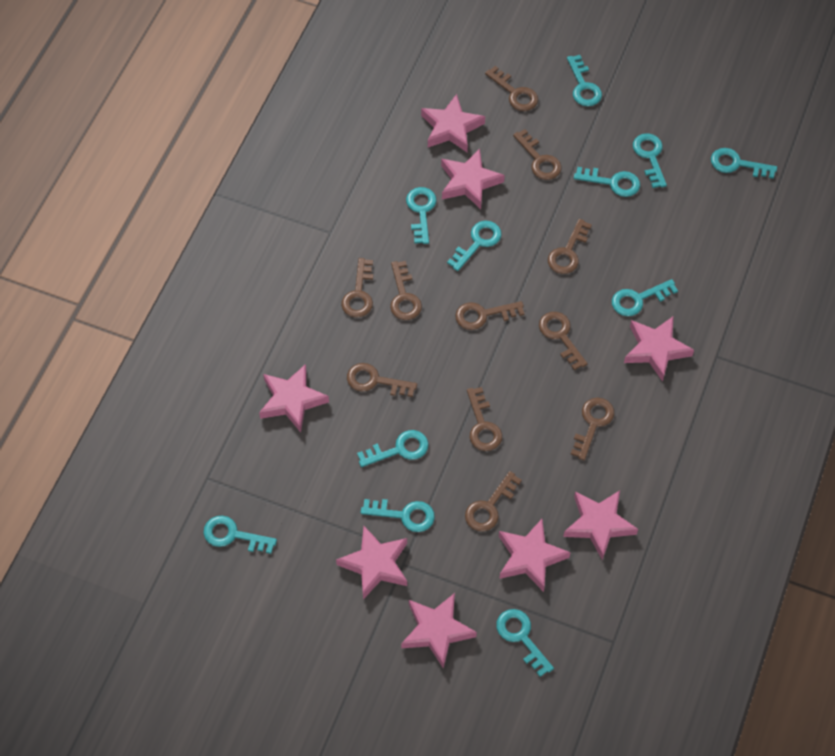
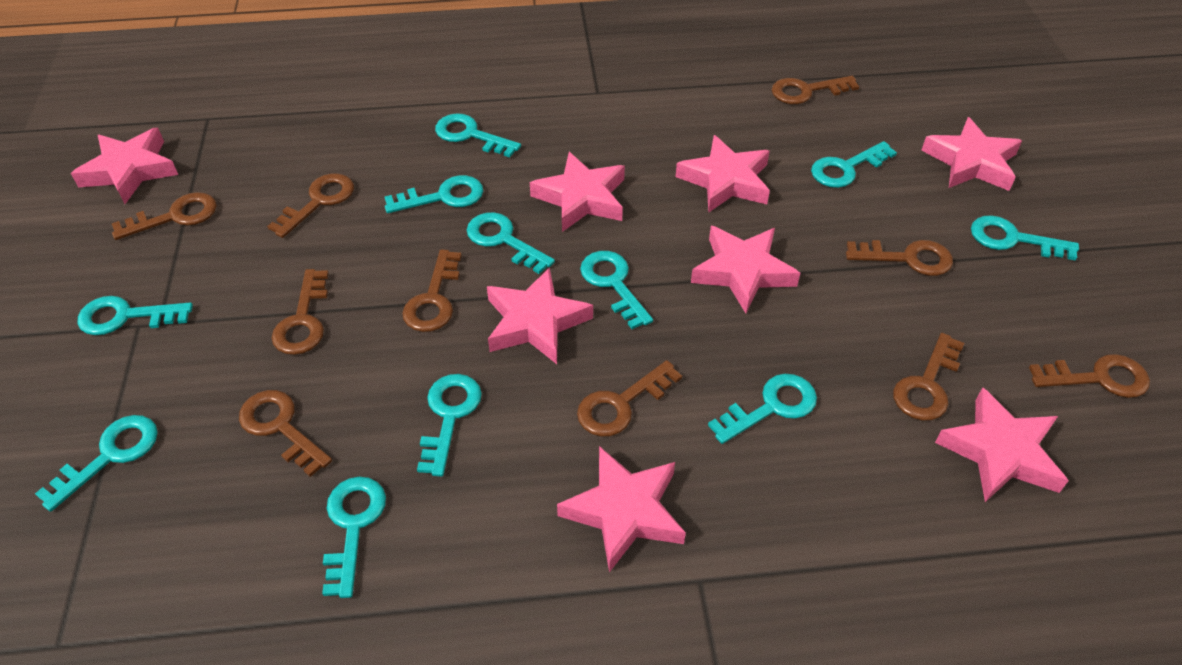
brown key: [341,258,374,318] [347,363,417,397] [390,261,422,320] [455,301,524,330] [465,471,522,531] [467,387,502,451] [485,66,538,111] [513,129,562,180] [539,312,588,370] [548,219,592,274] [571,398,614,460] = 11 -> [112,192,217,240] [239,390,332,477] [267,173,354,238] [272,269,329,355] [402,249,462,332] [577,360,682,437] [772,76,859,104] [846,240,953,276] [893,333,964,421] [1029,354,1150,398] = 10

